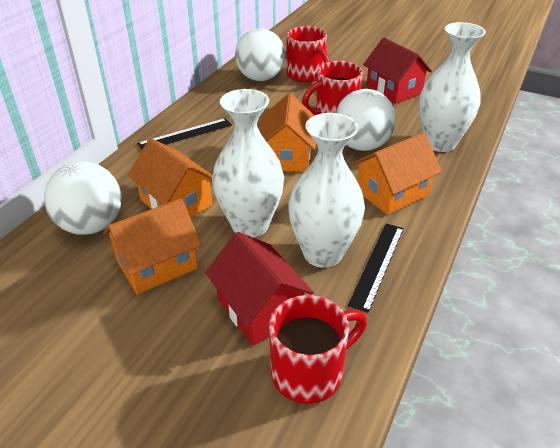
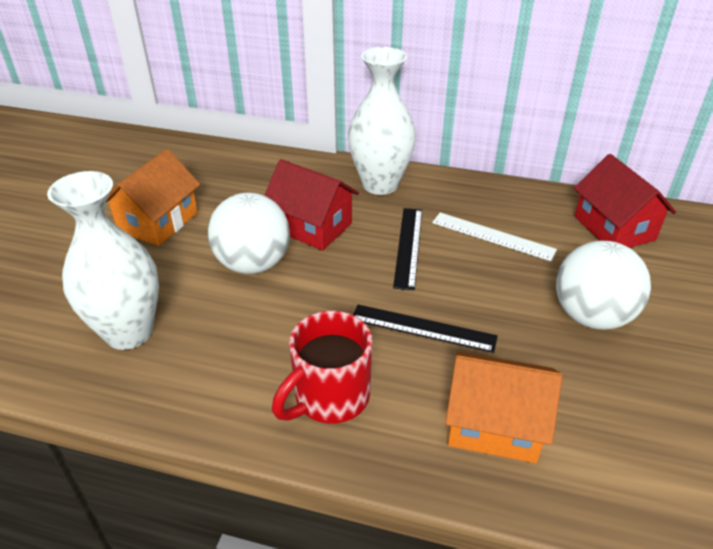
orange house: [103,199,201,294] [128,138,213,217] [260,93,316,172] [352,132,442,215] = 4 -> [106,149,200,246] [445,352,562,463] = 2
red mug: [269,295,367,404] [286,26,330,82] [302,61,363,115] = 3 -> [272,311,372,423] = 1
white ball: [44,161,122,235] [235,28,286,81] [335,89,396,151] = 3 -> [208,193,290,274] [556,241,651,330] = 2
white ruler: none = 0 -> [432,213,557,261] = 1
white vase: [212,89,284,237] [288,113,365,268] [419,22,486,152] = 3 -> [47,171,159,350] [348,47,416,195] = 2

